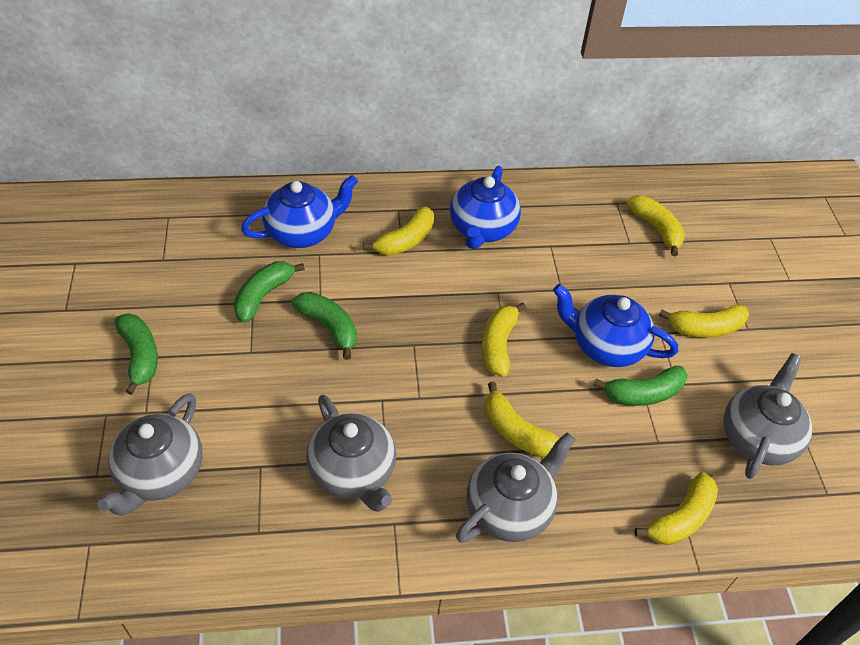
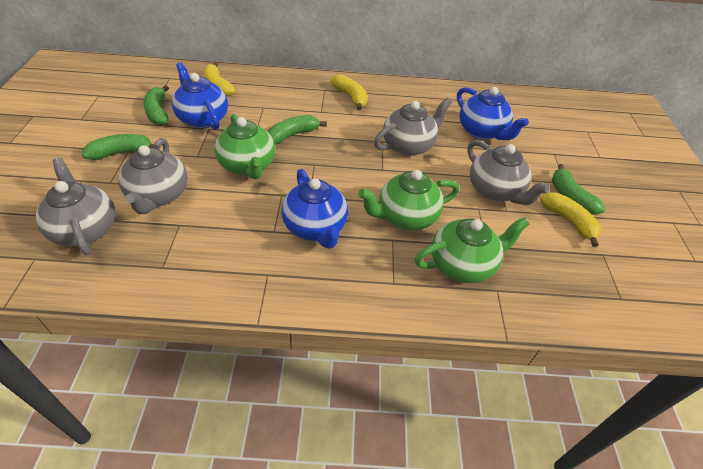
green teapot: none = 0 -> [214,114,275,180] [358,170,459,230] [415,217,529,283] = 3
yellow banana: [363,206,434,256] [482,302,526,377] [485,382,559,457] [626,195,685,256] [635,472,718,545] [659,304,749,338] = 6 -> [203,62,235,96] [330,74,368,110] [540,192,601,247] = 3

